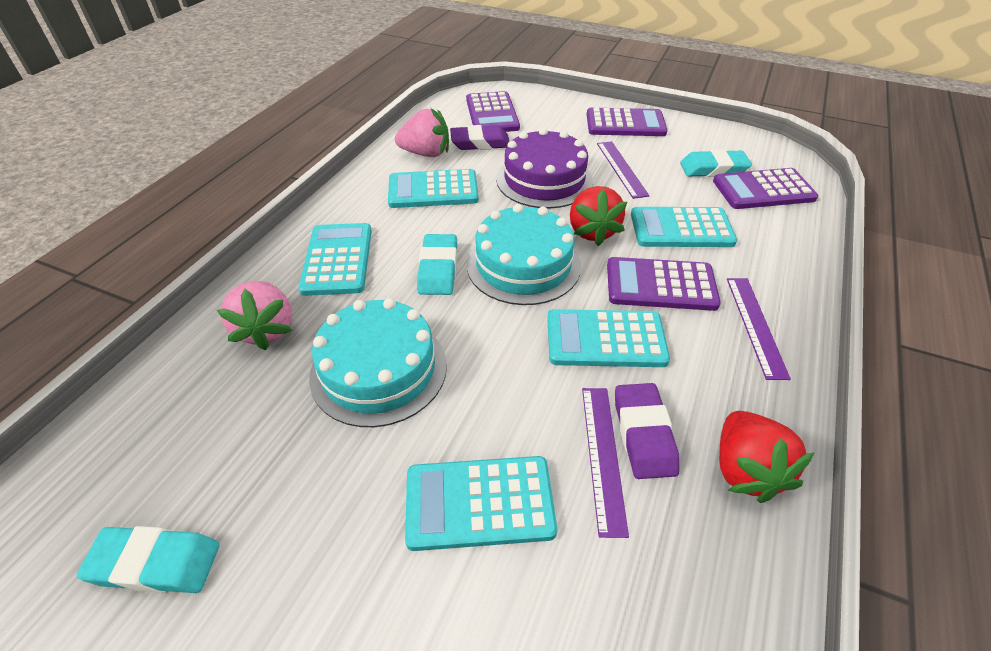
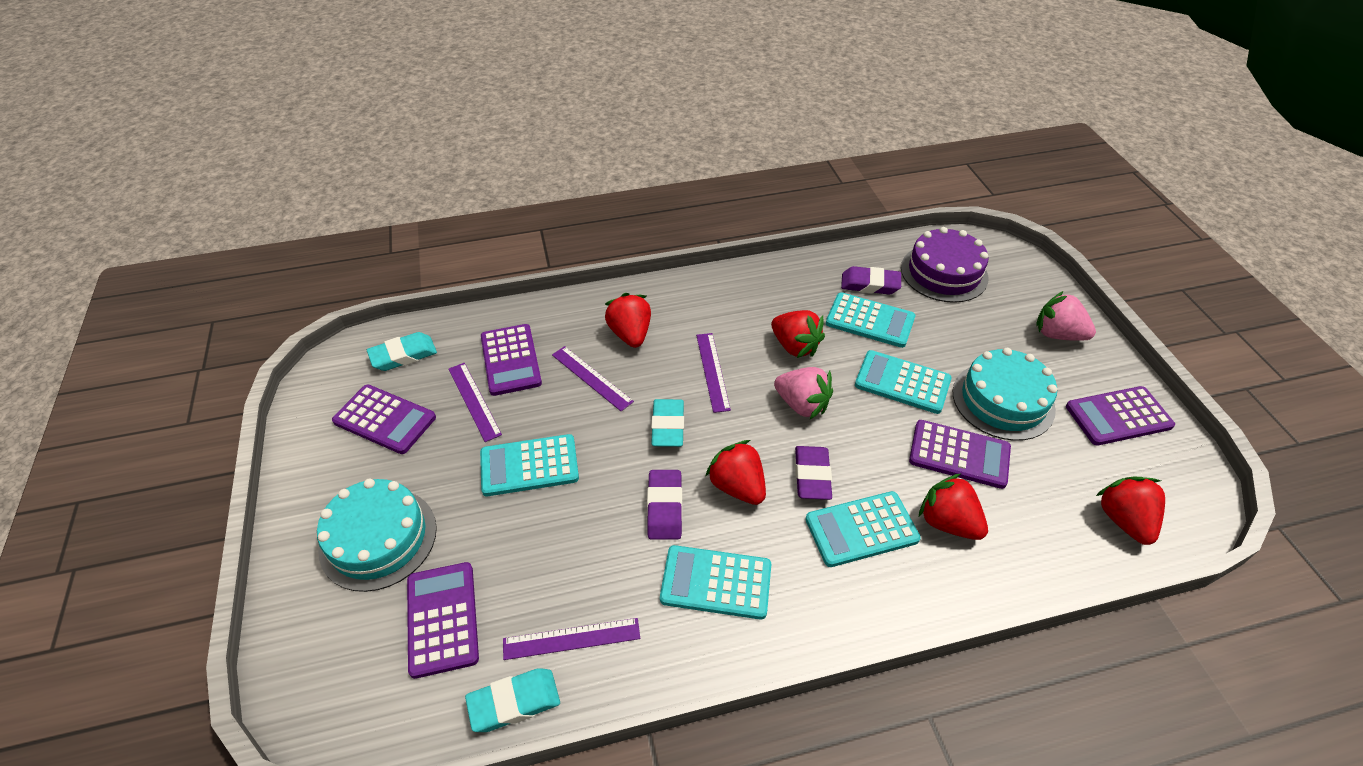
purple calculator: [466,91,520,132] [587,108,667,136] [607,257,721,311] [713,168,818,209] = 4 -> [332,385,436,454] [407,562,479,679] [481,324,542,396] [909,420,1011,489] [1066,386,1175,446] = 5
purple eraser: [450,125,509,150] [615,383,679,479] = 2 -> [647,470,682,540] [795,446,832,500] [841,266,901,294] = 3
purple ruler: [582,388,629,538] [597,141,649,199] [727,278,791,380] = 3 -> [448,363,502,442] [503,618,640,660] [552,346,634,411] [696,333,731,413] = 4
red strawberry: [570,186,627,246] [719,411,815,503] = 2 -> [605,293,651,348] [705,440,766,505] [771,310,825,358] [919,474,988,540] [1096,477,1165,545] = 5

